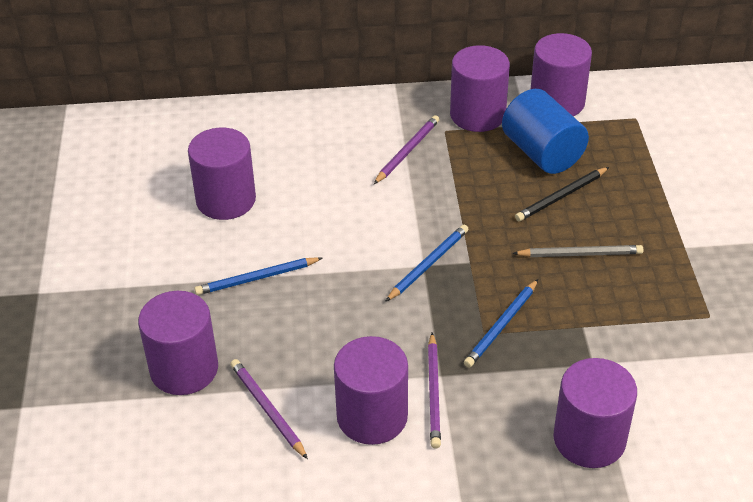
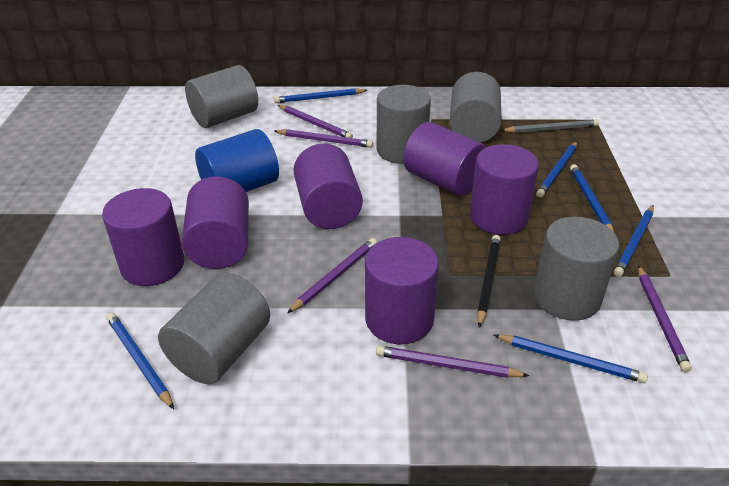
blue pencil: [194,257,322,295] [385,225,469,302] [464,279,538,368] = 3 -> [107,313,174,409] [274,88,367,103] [494,334,648,383] [536,141,577,197] [570,164,614,232] [614,205,654,277] = 6
grey cylinder: none = 0 -> [158,273,270,384] [185,65,258,128] [377,85,431,164] [449,72,501,143] [534,217,619,321] = 5
purple pencil: [230,359,308,459] [374,115,440,184] [428,332,441,449] = 3 -> [275,129,373,148] [278,105,353,138] [287,238,377,313] [376,346,529,378] [638,265,692,372] = 5

